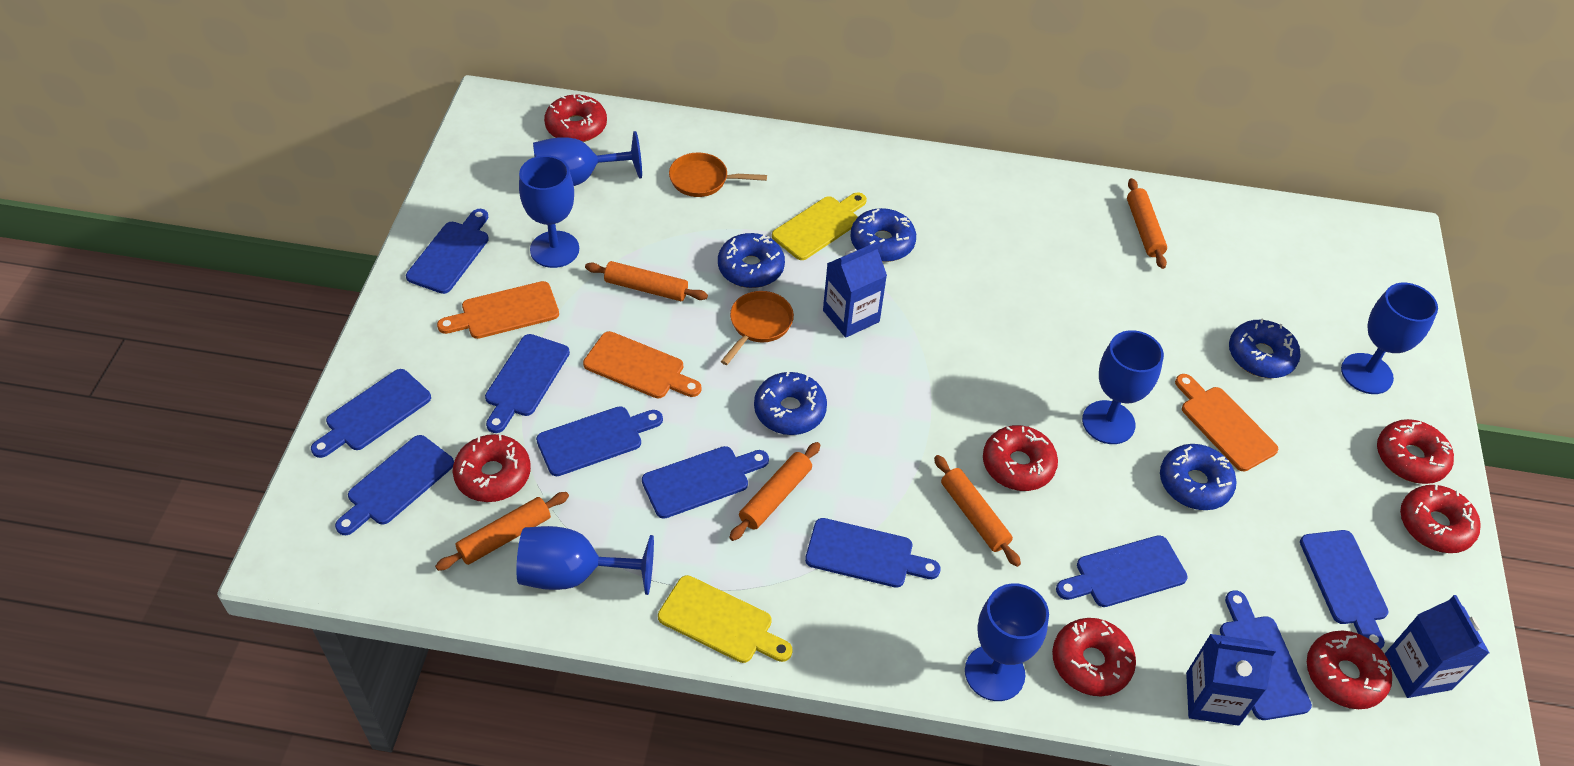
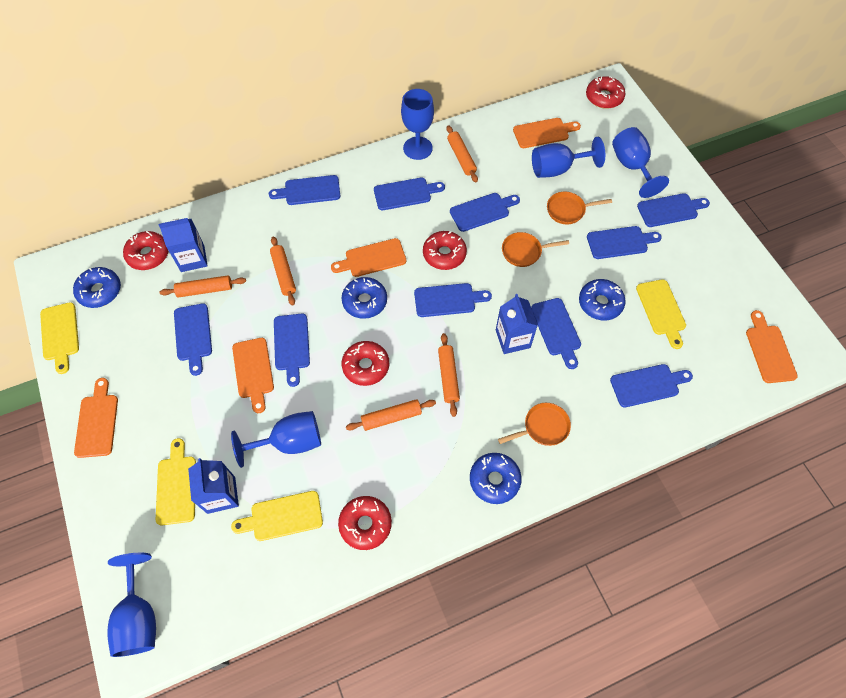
blue donut: [718,233,785,288] [754,371,827,435] [850,208,916,262] [1160,444,1237,510] [1229,318,1301,378] = 5 -> [73,267,121,308] [342,277,387,319] [470,453,522,504] [579,279,626,320] = 4
blue goblet: [516,526,654,595] [519,155,579,268] [533,131,642,186] [965,583,1049,701] [1082,330,1164,444] [1341,283,1438,394] = 6 -> [107,553,156,657] [231,411,321,468] [401,89,434,160] [532,137,605,178] [612,127,669,198] = 5
orange cutting board: [437,281,559,339] [583,331,701,398] [1175,374,1278,471] = 3 -> [74,378,118,458] [232,338,274,413] [331,238,406,277] [513,118,581,148] [746,310,798,383] = 5
orange pan: [669,152,767,197] [721,291,794,365] = 2 -> [498,403,571,446] [502,232,569,267] [547,192,612,225] = 3
red donut: [453,434,531,502] [544,94,607,142] [983,425,1058,491] [1052,618,1136,696] [1307,630,1392,709] [1377,419,1454,484] [1400,484,1481,553] = 7 -> [123,231,168,270] [338,496,392,550] [342,341,389,386] [423,231,467,270] [586,76,625,109] = 5
yellow cutting board: [658,575,793,663] [772,192,867,260] = 2 -> [40,302,79,374] [156,438,196,525] [231,491,323,541] [636,279,686,349] = 4

